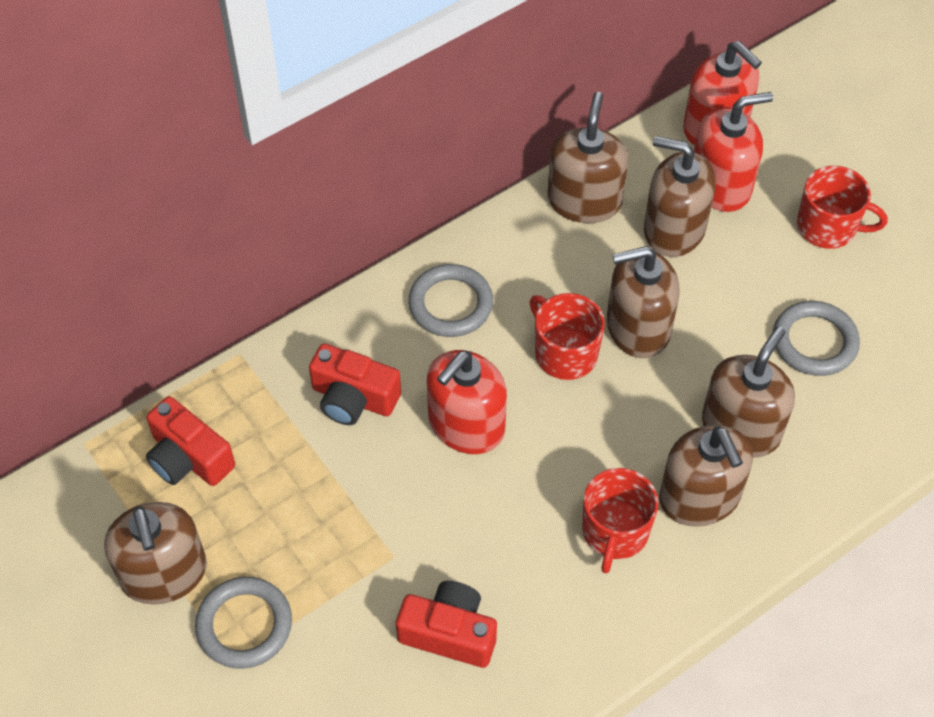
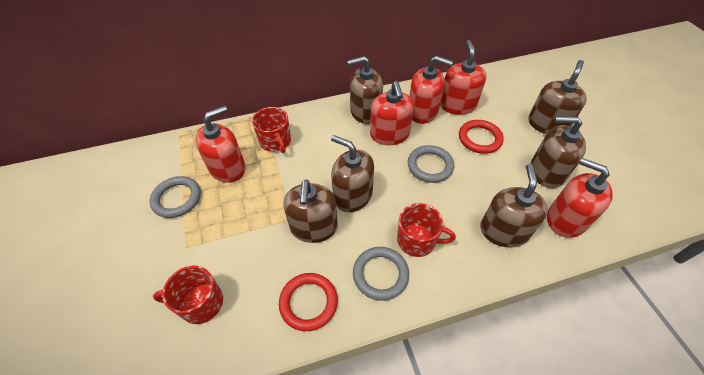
red camera: [146,396,235,486] [309,343,401,425] [396,581,497,668] = 3 -> none = 0
red ring: none = 0 -> [279,273,338,331] [459,120,504,154] = 2
red soap dispenser: [427,350,507,454] [683,41,762,145] [694,92,773,212] = 3 -> [195,106,246,183] [370,81,414,145] [409,56,453,124] [440,40,487,115] [547,158,613,238] = 5

